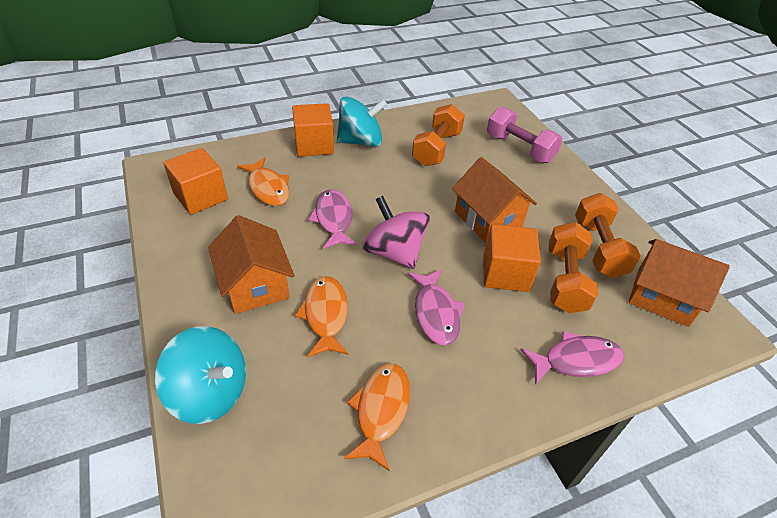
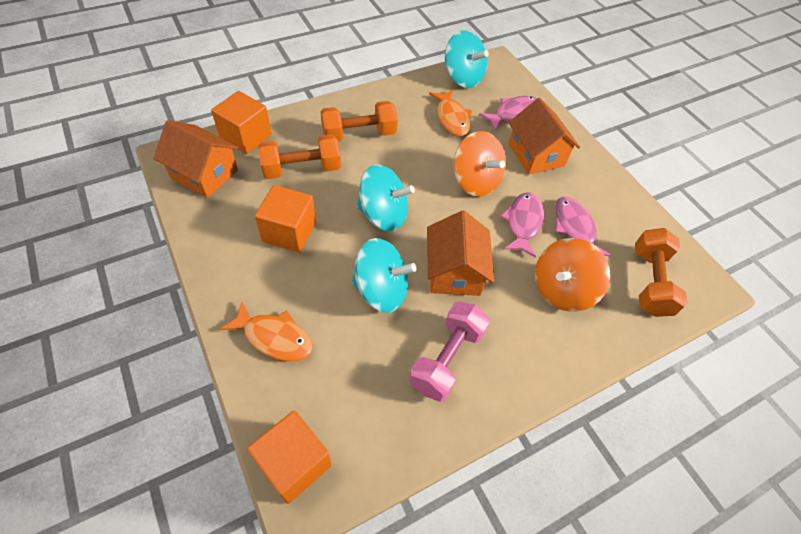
orange fish: [237,157,289,206] [295,276,349,358] [344,363,410,471] = 3 -> [220,302,313,361] [429,89,472,136] = 2
orange spinning top: none = 0 -> [453,131,506,197] [535,238,610,312] = 2
pink spinning top: [362,196,430,269] = 1 -> none = 0
turquoise spinning top: [155,326,246,424] [337,96,387,147] = 2 -> [352,238,417,313] [357,165,415,232] [445,30,489,88] = 3

